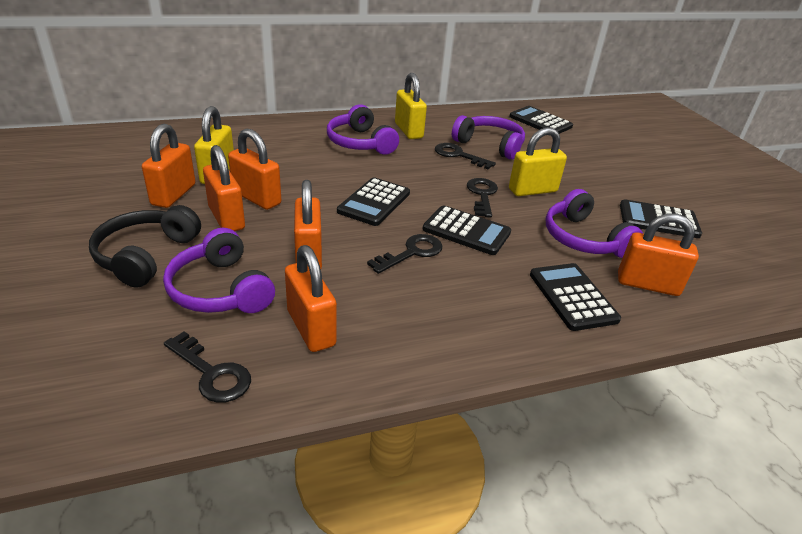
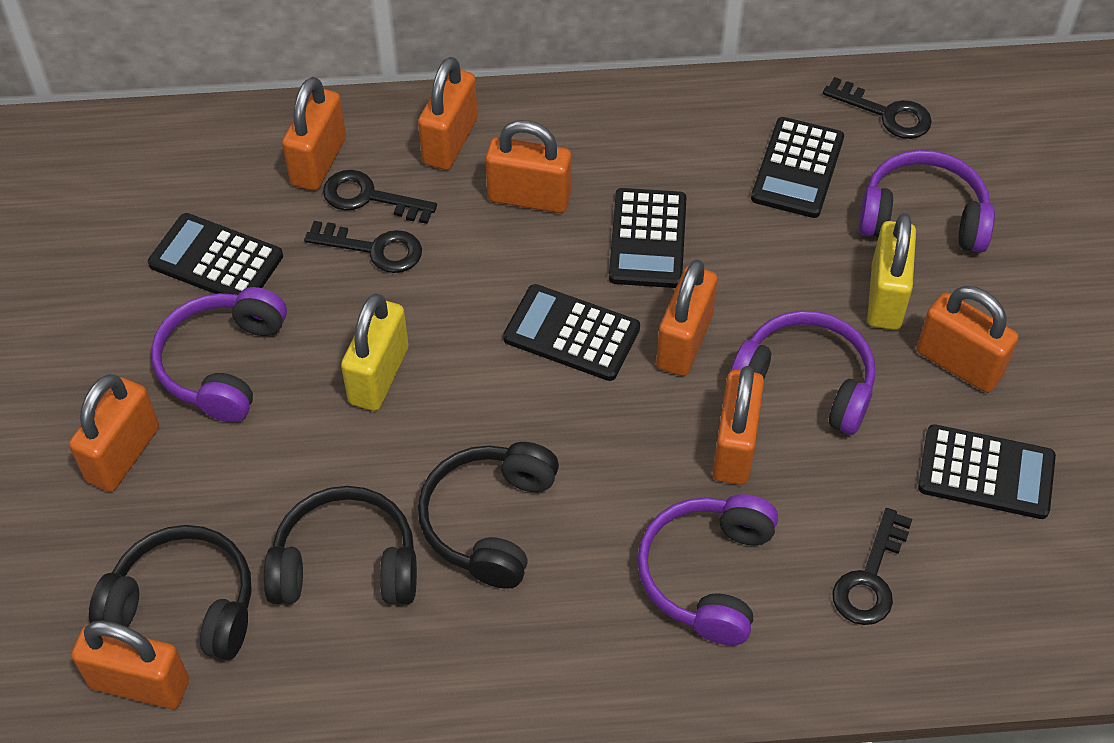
black headphones: [89,205,201,288] = 1 -> [89,525,252,660] [264,486,417,604] [418,442,559,589] = 3
orange padlock: [142,124,196,208] [203,145,245,231] [228,128,281,210] [285,245,337,352] [294,180,322,269] [618,213,699,296] = 6 -> [69,374,159,492] [71,621,189,709] [282,77,346,191] [418,57,478,170] [485,120,572,213] [656,259,717,376] [712,366,764,485] [917,286,1018,393] = 8
yellow padlock: [194,106,234,184] [395,73,427,139] [509,127,567,196] = 3 -> [341,293,409,411] [867,213,916,330] = 2

